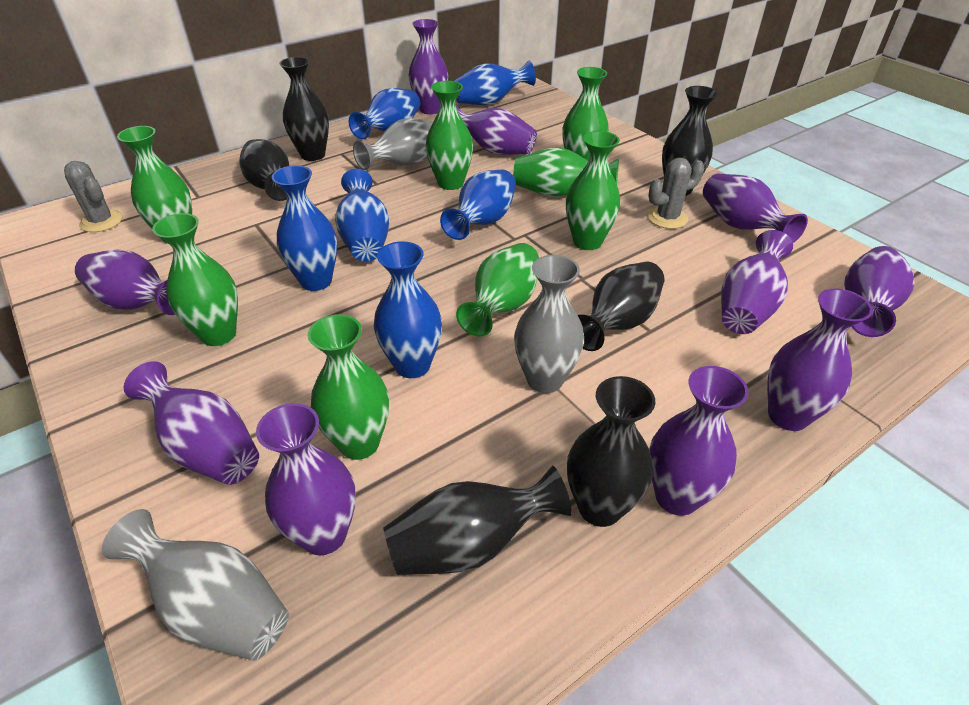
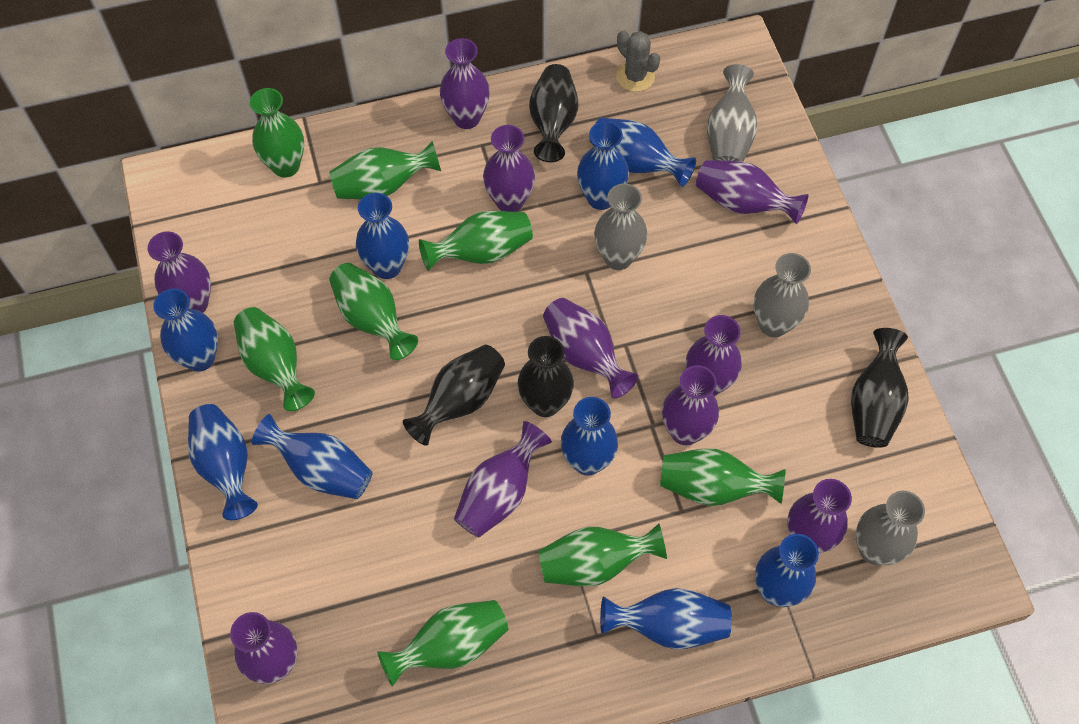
black vase: [239,139,289,201] [279,57,329,161] [383,466,572,575] [567,376,655,527] [578,262,664,351] [662,86,718,196] = 6 -> [403,345,505,446] [518,336,574,417] [529,64,578,162] [851,328,909,448] = 4
blue vase: [272,165,337,291] [335,169,389,262] [349,88,420,139] [374,241,442,378] [440,169,516,240] [454,61,536,105] = 6 -> [153,288,218,372] [188,404,258,520] [252,414,373,499] [356,193,409,279] [561,397,618,476] [577,121,629,210] [590,117,696,187] [600,588,732,649] [755,534,819,607] = 9
grey cactus: [64,161,123,232] [648,158,704,229] = 2 -> [616,30,660,92] = 1
grey vase: [102,509,289,661] [353,118,433,170] [514,255,584,393] = 3 -> [594,183,648,270] [707,64,758,161] [753,253,811,337] [856,491,925,565] = 4

